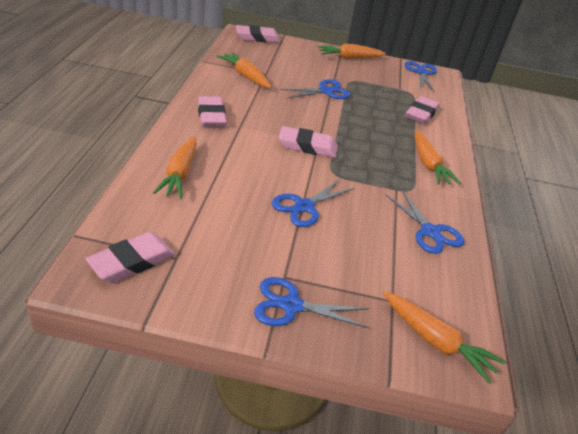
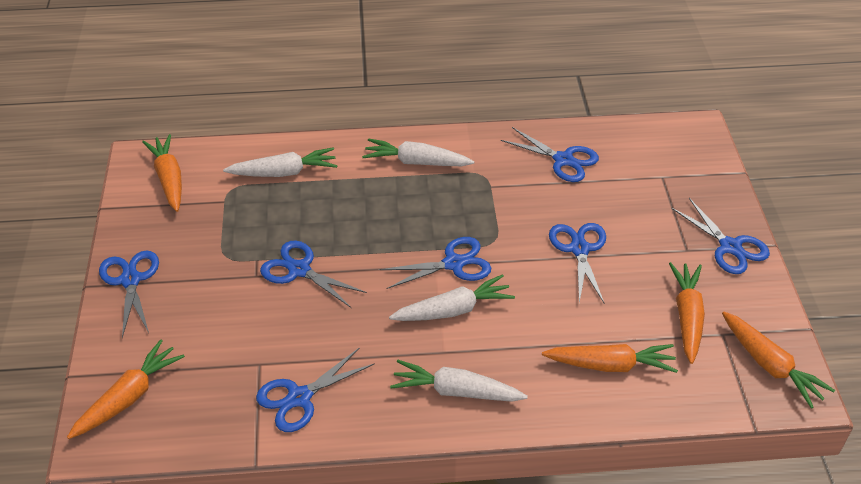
blue scissors: [254,277,370,328] [271,179,355,227] [280,79,350,99] [385,190,464,254] [405,61,437,93] = 5 -> [99,250,159,338] [256,348,375,432] [260,241,367,308] [379,237,491,289] [501,127,599,182] [549,223,606,303] [671,198,770,274] = 7
pink eraser: [86,232,175,283] [198,96,227,127] [236,25,280,43] [279,126,338,158] [406,96,439,124] = 5 -> none = 0
white carrot: none = 0 -> [223,147,337,177] [362,138,474,166] [389,274,515,321] [390,360,528,402] = 4

